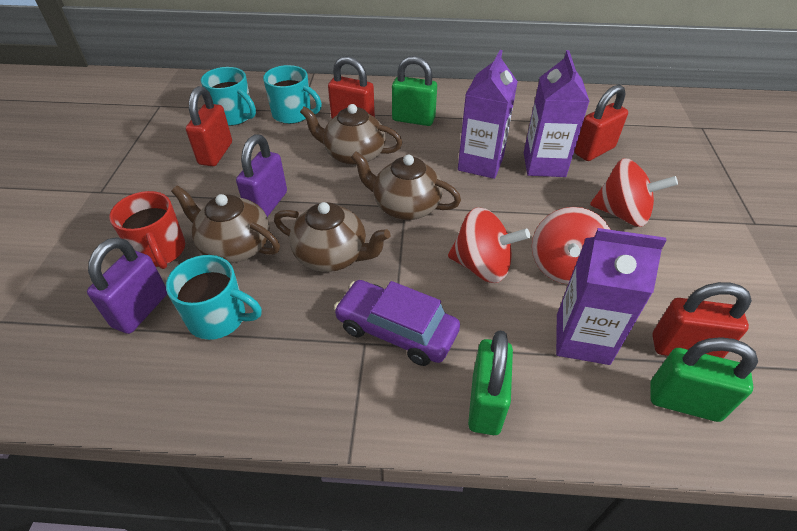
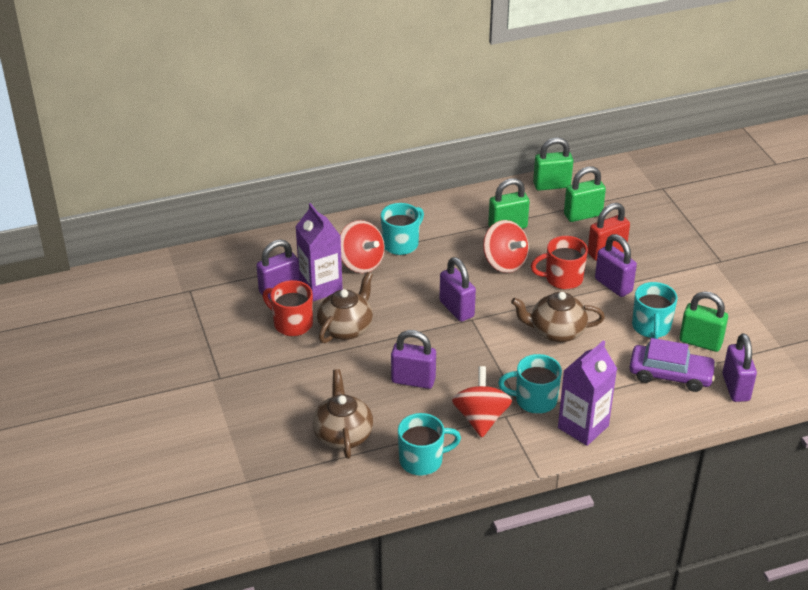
brown teapot: [171,185,280,263] [274,202,390,272] [300,104,403,166] [351,151,461,220] = 4 -> [313,369,373,459] [317,272,373,343] [511,292,605,342] = 3
green padlock: [392,56,437,126] [468,331,513,435] [650,337,758,422] = 3 -> [488,178,530,229] [533,137,573,191] [564,166,606,222] [679,291,728,352] = 4
purple carton: [458,50,518,179] [524,50,589,177] [556,228,667,365] = 3 -> [295,203,343,301] [558,341,617,446] = 2
purple padlock: [87,237,167,334] [236,134,287,217] = 2 -> [256,240,300,299] [391,330,436,389] [440,257,476,322] [595,234,637,297] [723,333,757,402] = 5
red mug: [109,191,185,269] = 1 -> [263,280,313,336] [531,236,588,290] = 2
red padlock: [186,86,232,166] [328,56,375,119] [574,85,628,161] [652,282,752,358] = 4 -> [588,203,630,261] = 1
turquoise mug: [166,255,262,340] [201,67,256,126] [263,65,322,124] = 3 -> [381,203,424,255] [398,413,461,476] [498,354,562,414] [632,282,677,339] = 4

